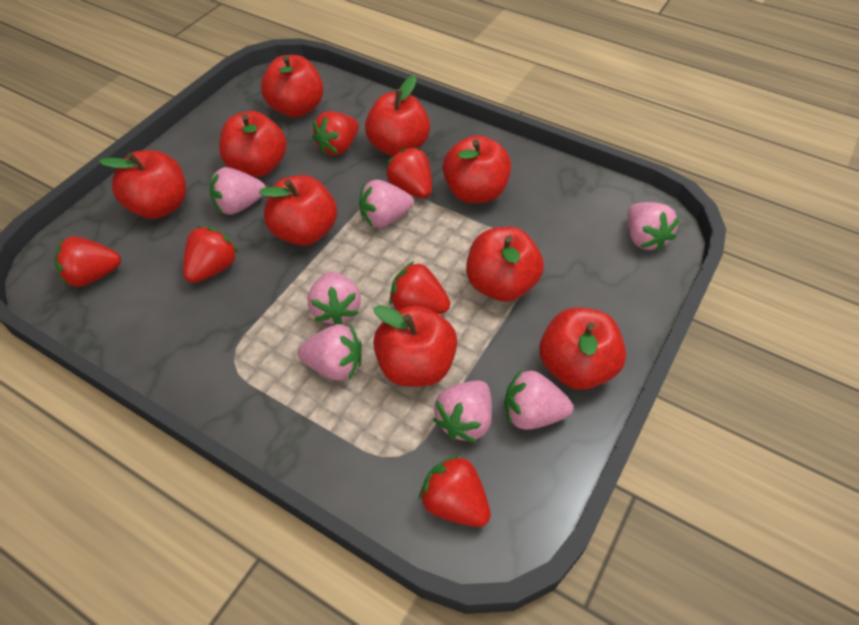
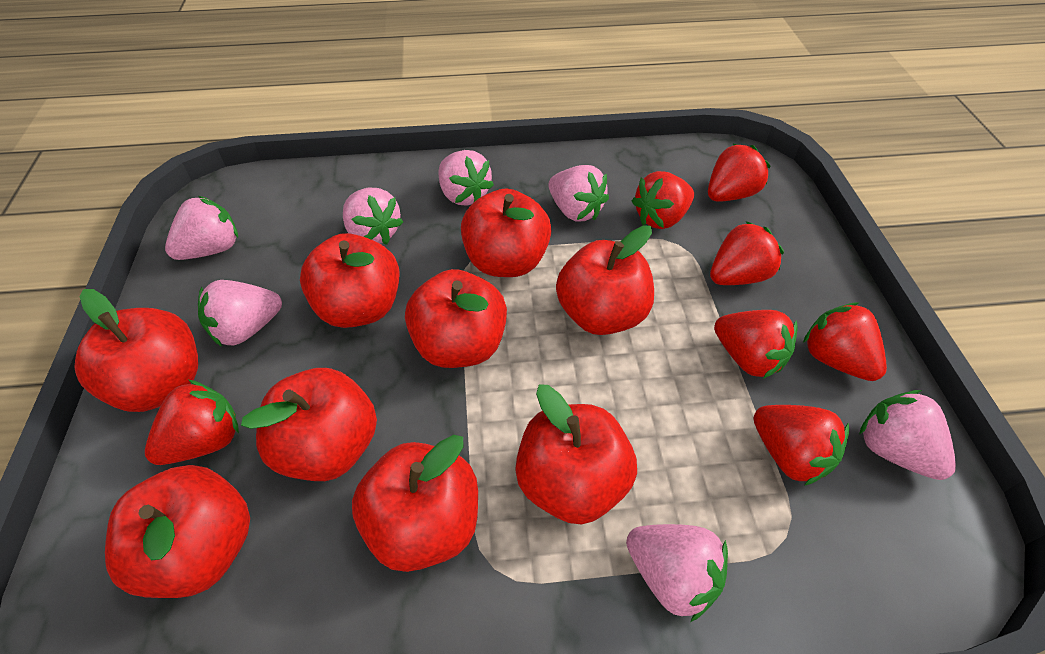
red strawberry: [54,236,121,287] [183,226,239,283] [312,111,359,155] [386,147,432,198] [389,261,450,314] [419,454,491,527] = 6 -> [145,380,239,465] [632,171,694,229] [708,144,771,202] [710,221,784,285] [714,310,798,379] [753,405,849,486] [803,303,887,381] = 7

